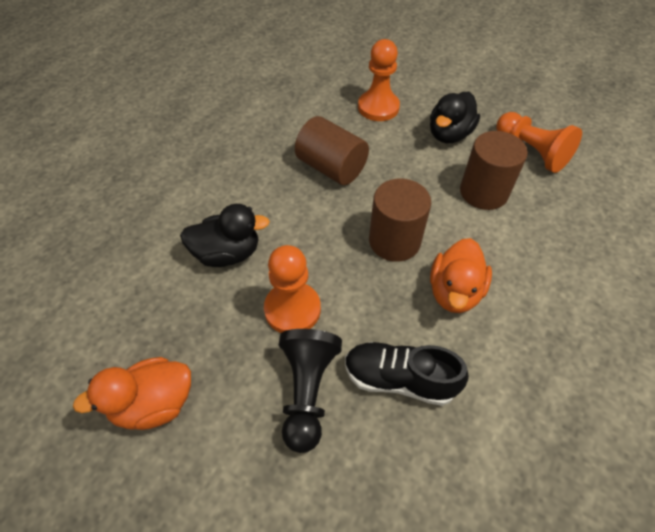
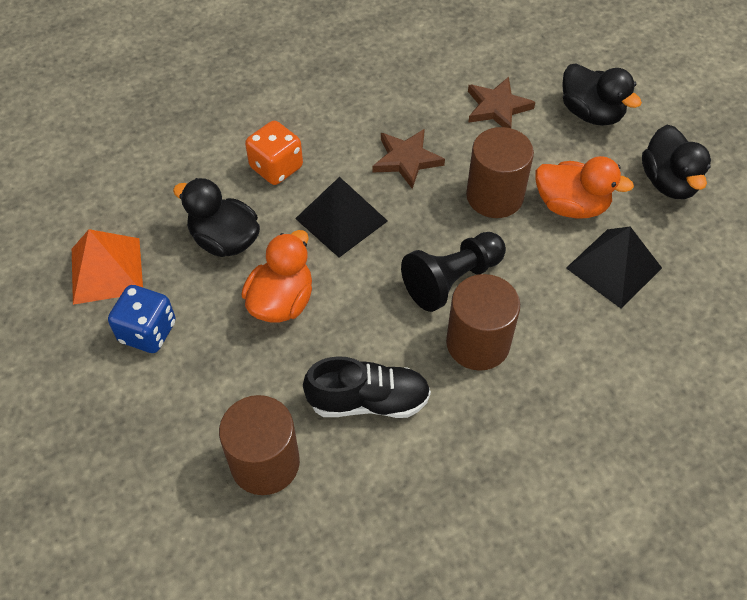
black duck: [180,204,270,267] [430,92,480,143] = 2 -> [173,178,260,257] [562,63,642,126] [642,125,711,199] = 3
black pyramid: none = 0 -> [295,177,388,257] [566,227,662,309] = 2
blue dice: none = 0 -> [108,285,176,353] = 1
brown star: none = 0 -> [372,129,445,189] [468,77,535,128] = 2
orange dice: none = 0 -> [245,121,303,185] = 1
orange pawn: [264,245,321,333] [358,39,400,121] [496,112,582,173] = 3 -> none = 0
orange pyramid: none = 0 -> [72,229,143,305] = 1

